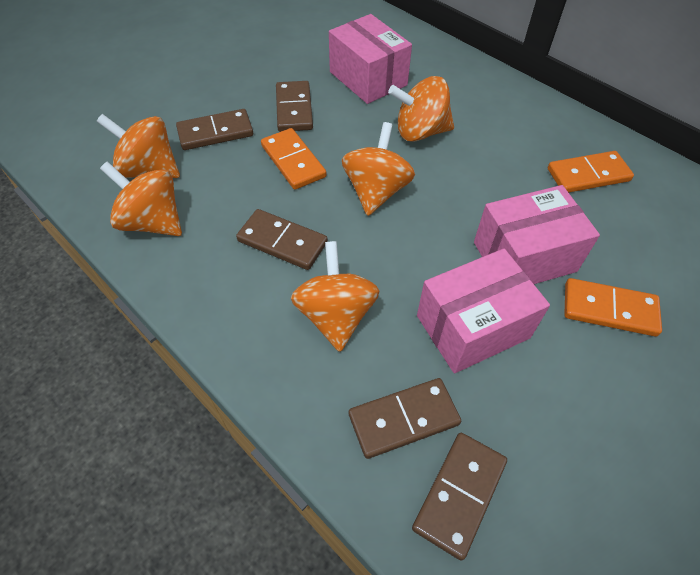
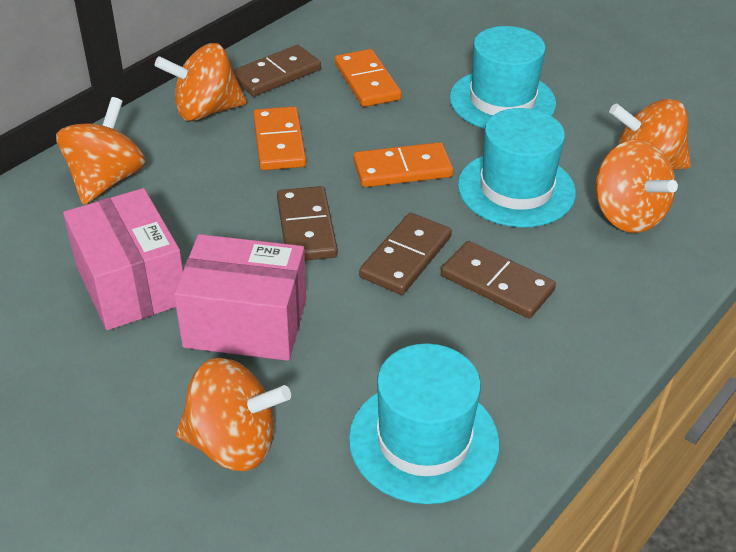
brown domino: [176,109,253,150] [236,209,328,270] [276,81,313,132] [349,378,461,459] [412,433,507,561] = 5 -> [233,45,321,97] [277,186,338,261] [359,213,452,295] [441,241,556,318] = 4
pink box: [329,14,412,104] [417,248,550,374] [474,185,600,284] = 3 -> [63,188,183,330] [174,234,306,361] = 2
turquoise hat: none = 0 -> [349,344,499,504] [450,26,556,129] [458,108,576,228] = 3

